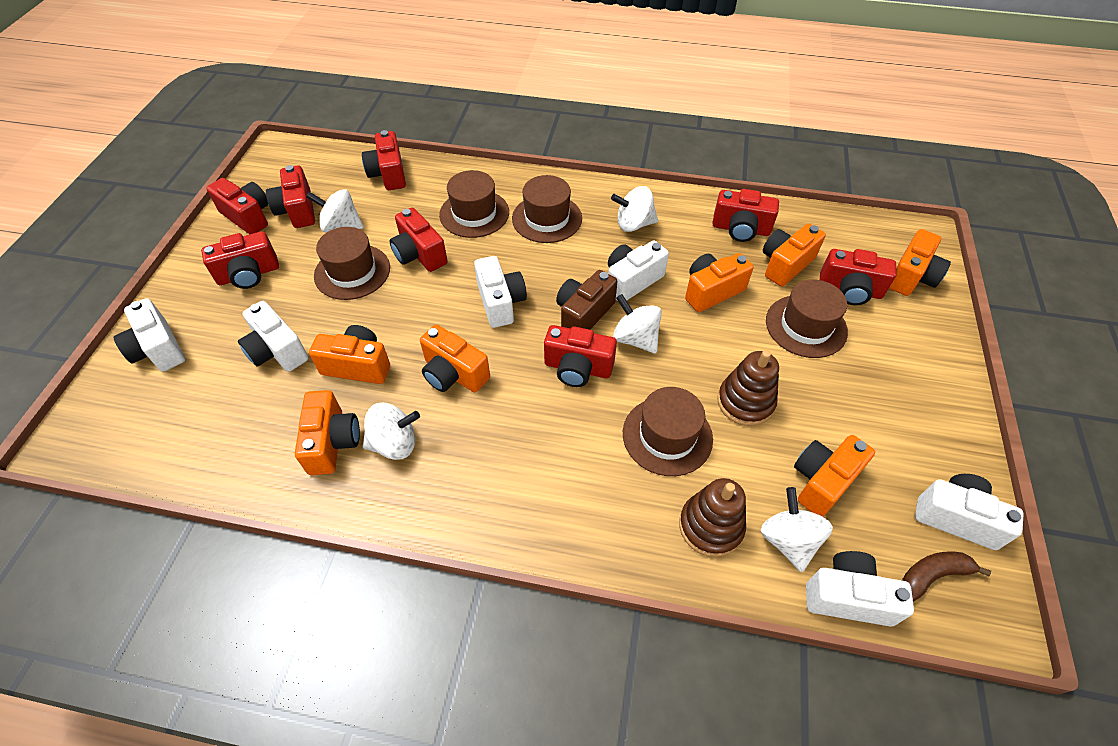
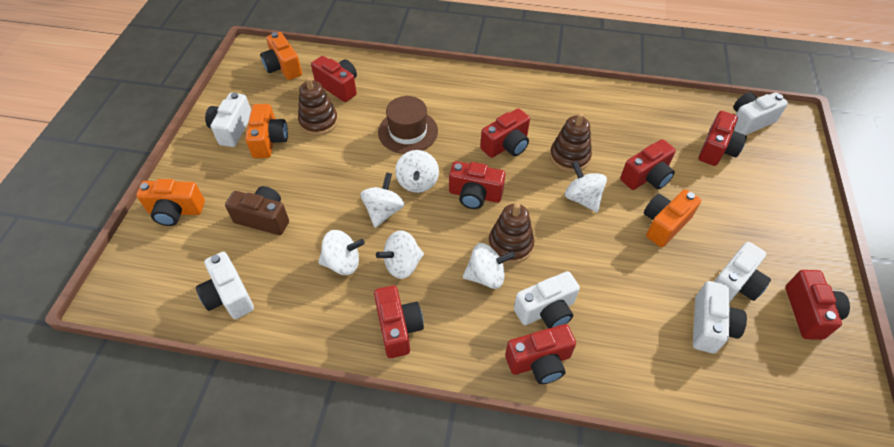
brown banana: [902,552,991,601] = 1 -> none = 0
brown hat: [314,227,390,300] [439,170,509,238] [512,175,582,243] [623,387,713,476] [766,280,848,358] = 5 -> [378,96,438,154] = 1
brown stacking toy: [679,478,746,557] [717,350,779,426] = 2 -> [298,77,338,136] [488,203,534,264] [550,113,592,172] = 3
orange camera: [295,390,360,475] [309,325,390,384] [420,325,490,392] [685,253,754,312] [763,224,826,287] [794,435,875,517] [889,229,951,296] = 7 -> [136,179,205,226] [245,104,288,158] [260,32,302,80] [644,189,701,247] = 4
white spinning top: [306,189,364,232] [363,403,420,460] [611,186,658,232] [613,294,662,353] [761,487,833,572] = 5 -> [318,230,365,275] [360,172,404,228] [376,230,424,279] [395,150,439,193] [463,243,515,289] [565,161,607,213] = 6

